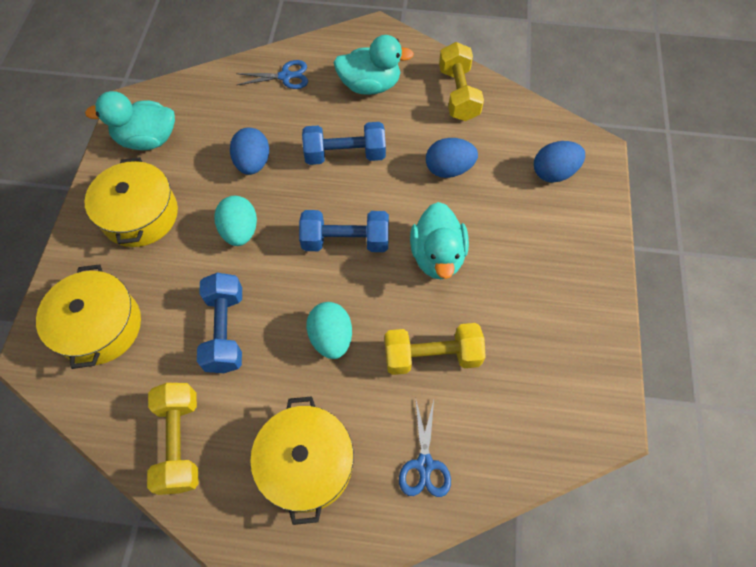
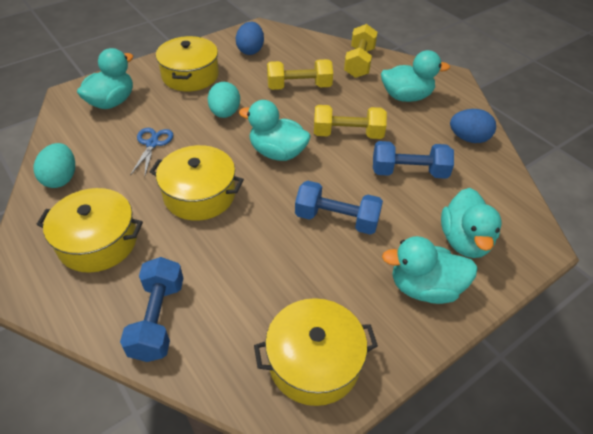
blue egg: [230,128,269,175] [426,138,478,178] [534,141,585,183] = 3 -> [236,22,264,55] [450,109,496,143] = 2
blue scissors: [236,60,308,89] [399,400,451,497] = 2 -> [130,128,173,176] = 1
turquoise duck: [85,91,175,150] [333,35,414,95] [410,202,469,279] = 3 -> [77,48,133,109] [239,100,311,161] [381,50,450,102] [382,236,478,304] [441,188,502,258] = 5
yellow pot: [36,264,141,369] [85,157,178,247] [250,396,354,525] = 3 -> [36,188,143,273] [150,145,244,221] [156,36,219,91] [254,298,378,406] = 4

